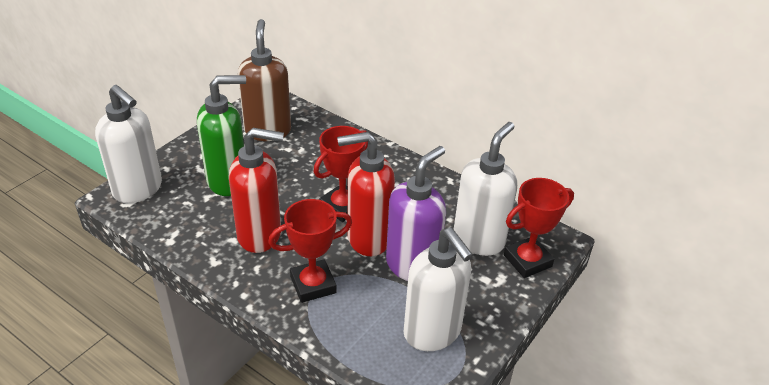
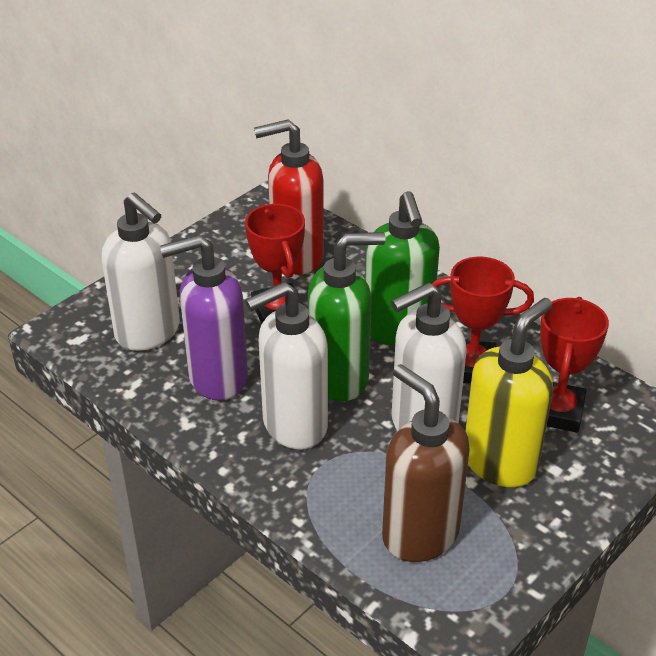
green soap dispenser: [197,75,246,196] = 1 -> [308,232,386,401] [365,191,440,345] = 2
red soap dispenser: [229,128,284,253] [337,132,395,256] = 2 -> [254,119,324,275] = 1
yellow soap dispenser: none = 0 -> [465,298,553,487] = 1

